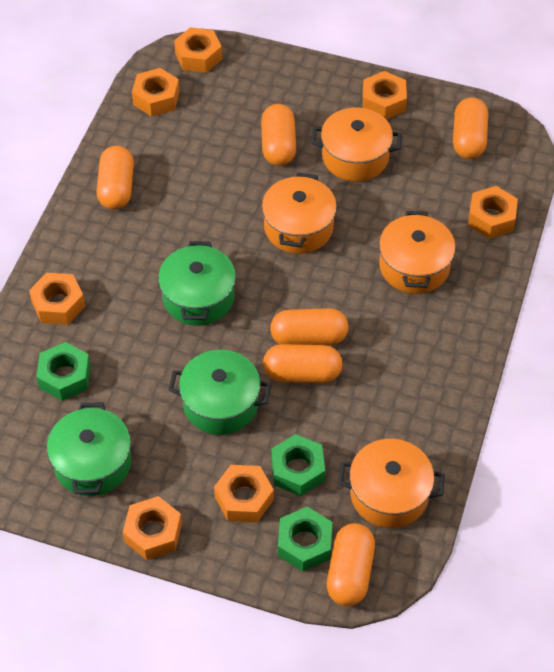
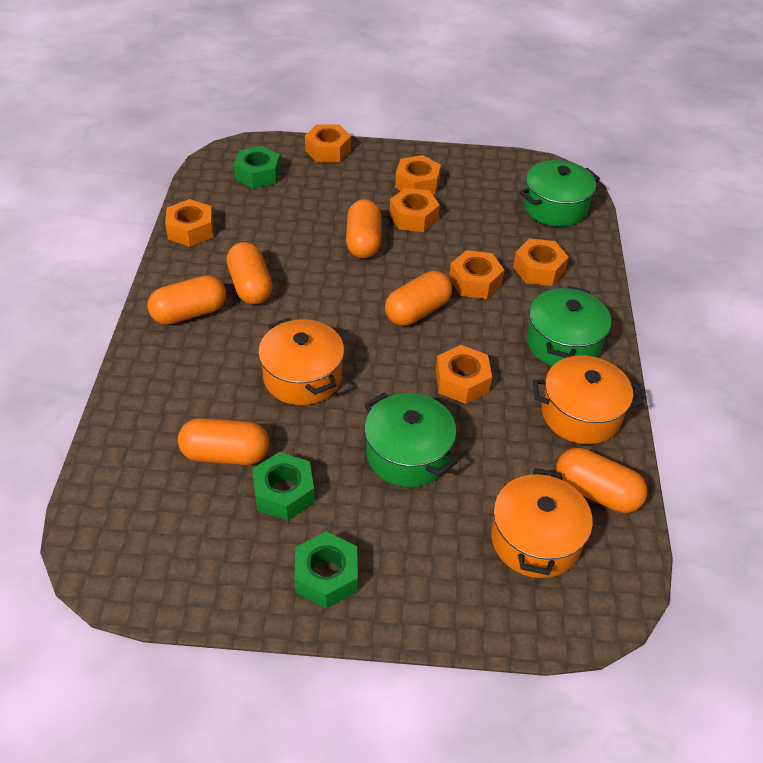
orange pot: [262,173,337,254] [312,108,402,181] [338,439,445,528] [379,211,456,294] = 4 -> [258,317,344,405] [491,468,593,578] [533,355,644,444] = 3

